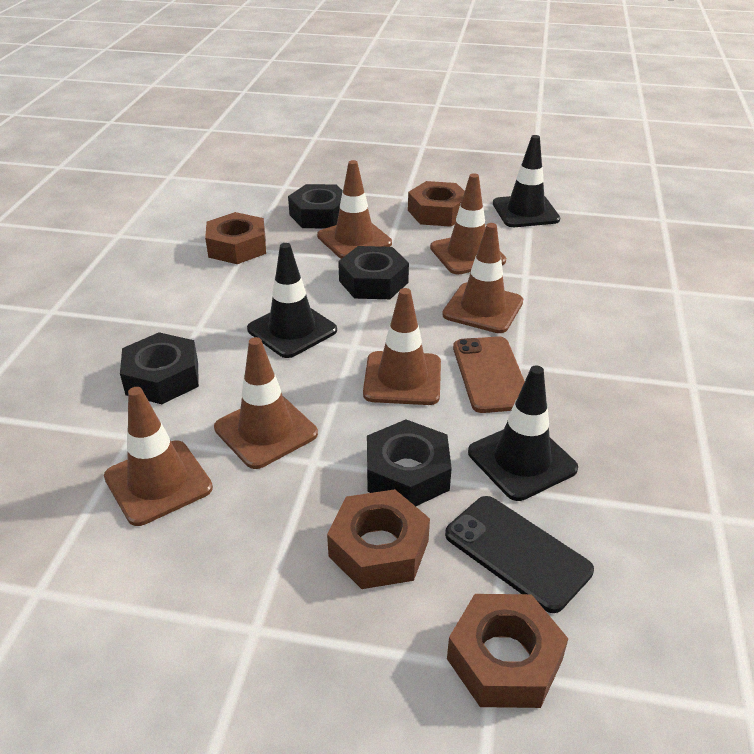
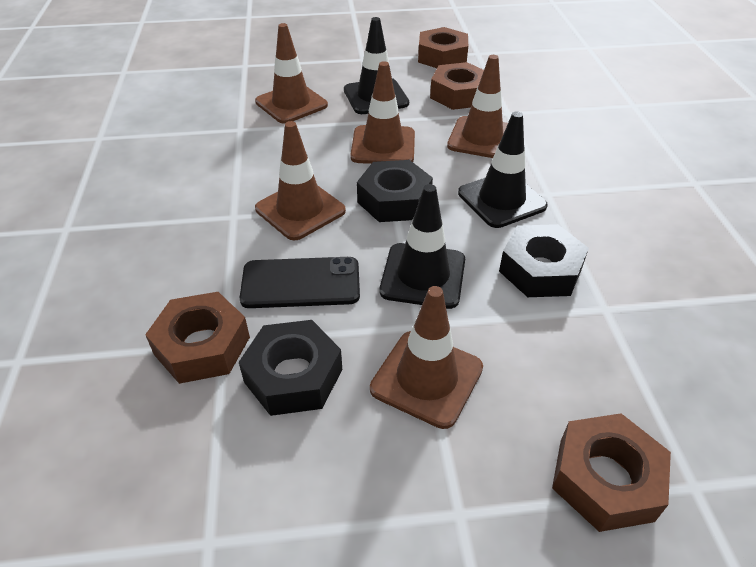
black nut: [120,332,199,404] [288,184,343,228] [338,246,409,299] [367,419,452,506] = 4 -> [239,320,342,416] [357,160,433,222] [499,224,589,297] = 3
brown phone: [453,336,525,413] = 1 -> none = 0
brown traffic cone: [104,387,213,526] [214,337,318,469] [317,160,392,259] [363,288,441,405] [430,173,506,274] [442,223,523,333] = 6 -> [255,23,328,124] [255,121,346,240] [350,61,415,164] [370,286,483,429] [447,55,508,158] = 5

